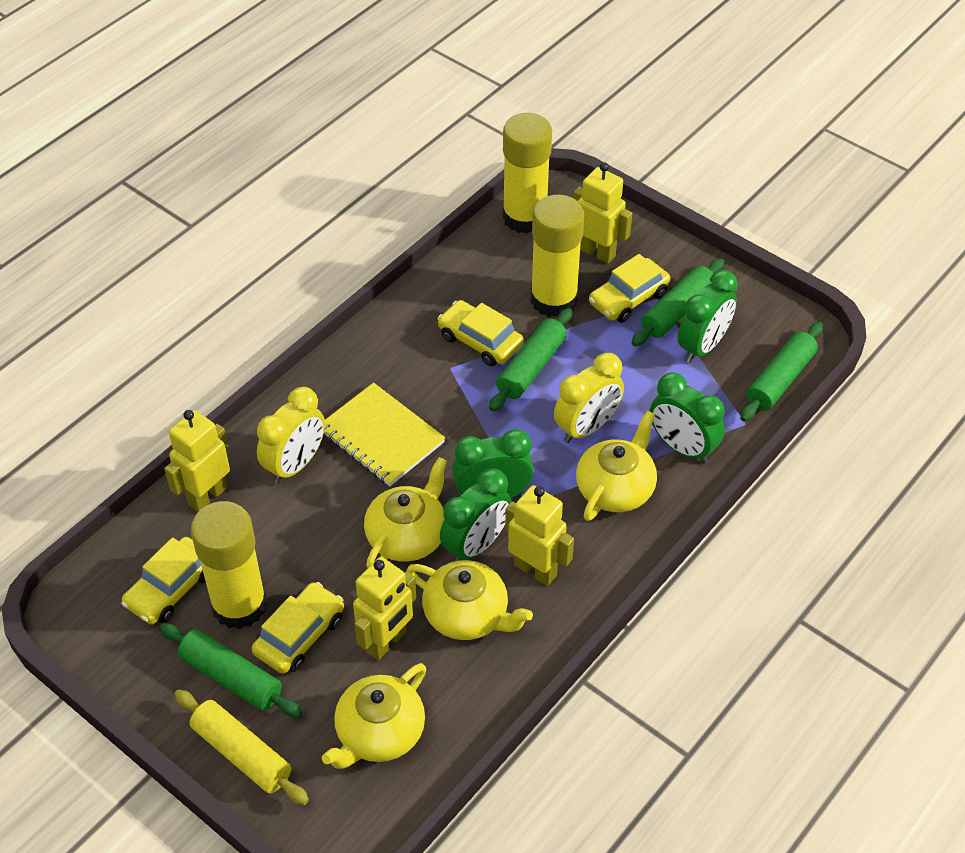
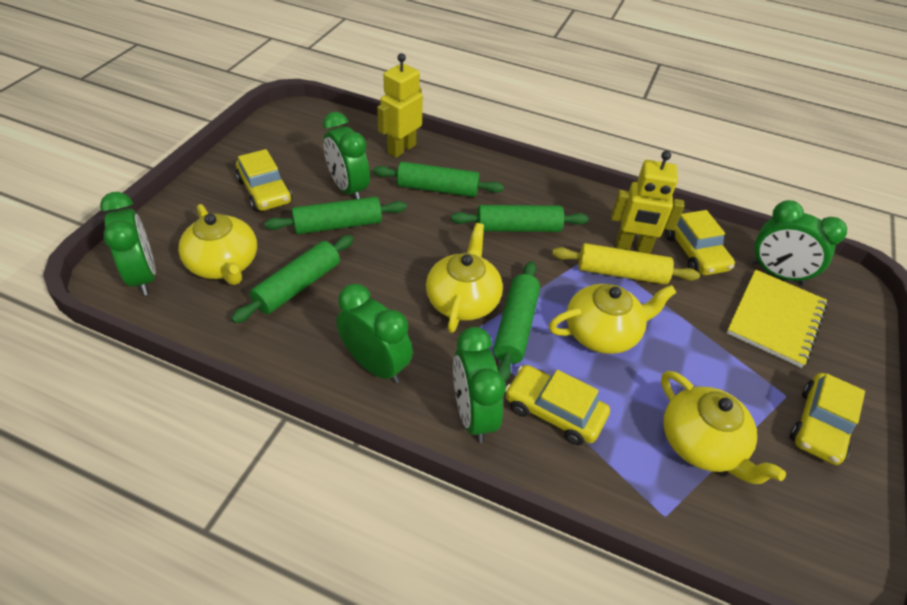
green clock: [440,469,512,562] [452,429,534,498] [650,372,725,463] [678,270,738,363] = 4 -> [100,192,156,296] [323,112,370,199] [337,284,413,383] [453,327,506,443] [751,200,847,285] = 5
green rolling pin: [159,623,302,718] [489,308,572,412] [631,258,725,346] [740,322,823,421] = 4 -> [231,235,354,323] [264,197,407,234] [373,162,504,197] [451,205,589,232] [493,261,540,381] = 5
yellow clock: [257,387,325,484] [554,353,624,443] = 2 -> none = 0
yellow glue stick: [191,501,267,629] [502,113,552,234] [530,195,584,317] = 3 -> none = 0
yellow robot: [164,410,230,512] [353,557,416,660] [505,485,574,586] [573,162,632,264] = 4 -> [377,53,423,158] [611,151,685,254] = 2

